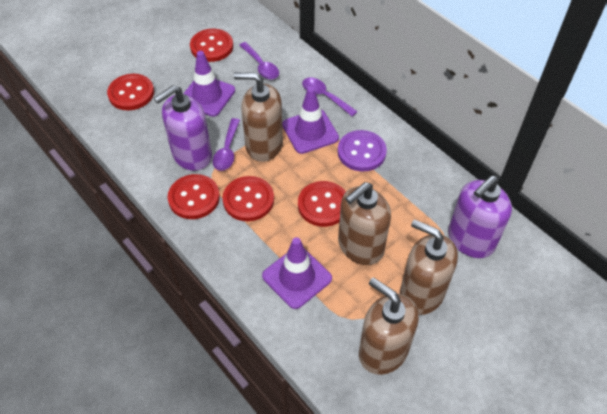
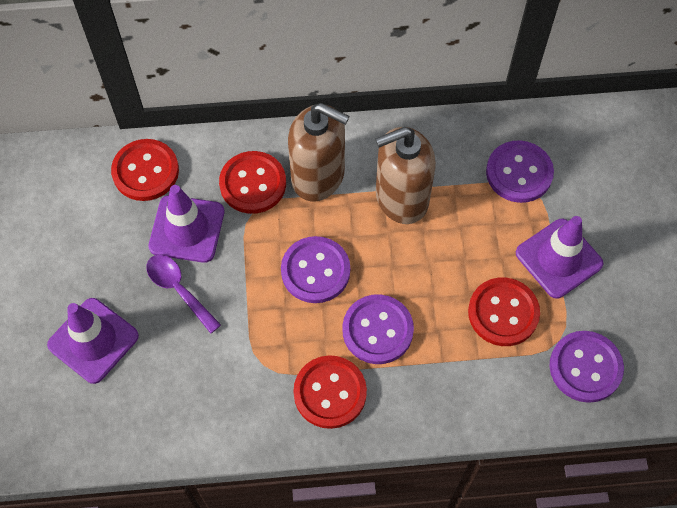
brown soap dispenser: [234,72,283,162] [338,182,391,265] [359,277,419,375] [400,219,458,315] = 4 -> [288,103,350,201] [375,127,436,224] = 2
purple button: [338,130,387,171] = 1 -> [281,236,350,303] [342,294,414,364] [486,140,554,203] [550,331,624,403] = 4
purple soap dispenser: [154,85,212,171] [448,175,512,258] = 2 -> none = 0
purple spoon: [213,118,240,171] [239,42,279,79] [302,77,358,117] = 3 -> [146,255,221,333] = 1
red button: [107,74,154,110] [168,174,220,219] [190,29,233,62] [222,176,274,221] [298,181,346,227] = 5 -> [111,139,179,201] [219,151,286,214] [293,355,367,429] [468,277,540,346] = 4

